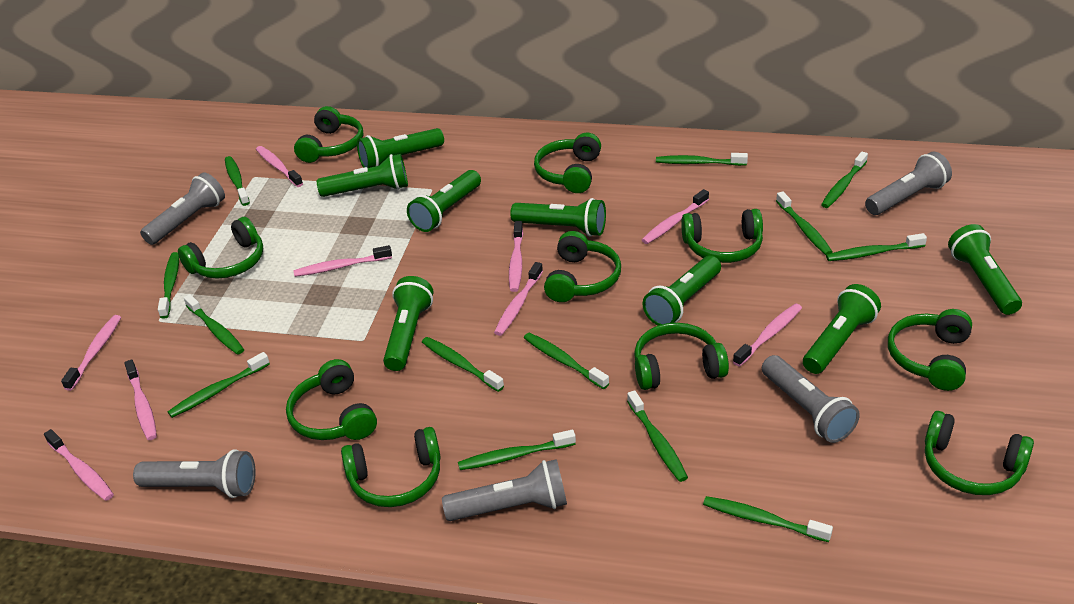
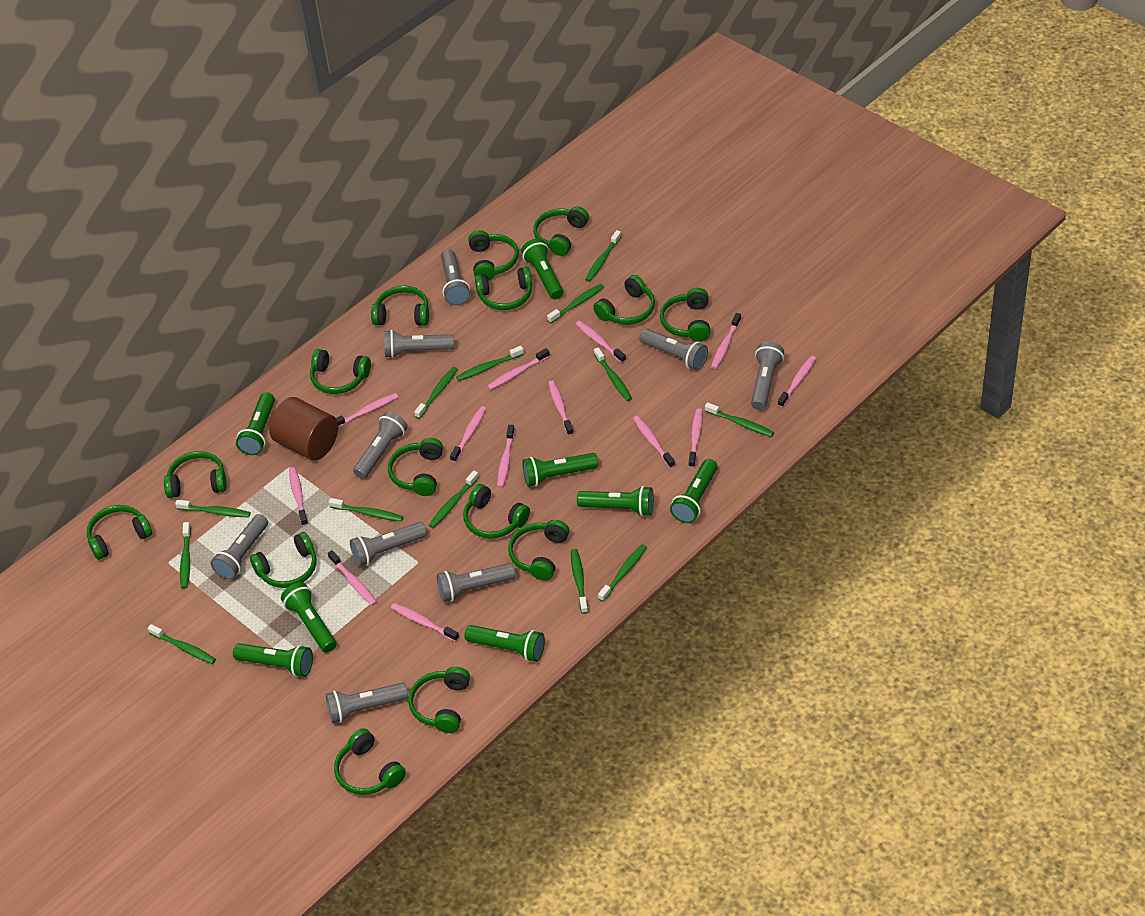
brown cylinder: none = 0 -> [269,397,338,460] = 1
green headphones: [178,217,263,279] [286,359,377,440] [294,106,363,163] [341,427,441,507] [534,133,601,193] [544,231,621,302] [634,323,729,390] [681,209,763,263] [888,309,972,391] [925,411,1034,495] = 10 -> [87,505,152,560] [164,451,227,498] [250,532,317,588] [310,349,371,394] [334,728,406,795] [371,286,429,326] [388,438,443,496] [408,667,470,733] [463,484,530,539] [468,230,519,281] [475,267,532,310] [508,520,569,581] [533,206,589,256] [593,275,655,325] [660,288,710,342] = 15
grey flashlight: [133,449,255,498] [140,172,225,245] [442,459,567,521] [762,355,860,443] [865,152,952,215] = 5 -> [211,514,268,580] [326,683,408,724] [350,522,427,567] [353,411,408,479] [384,330,454,358] [437,563,516,602] [441,249,470,305] [639,329,708,370] [751,342,784,410] = 9
pink toothbrush: [44,429,114,501] [61,315,121,391] [124,360,157,440] [256,146,303,187] [293,245,392,277] [494,262,543,336] [509,221,523,292] [642,189,709,244] [733,304,802,367] = 9 -> [289,467,308,526] [328,550,377,606] [336,393,398,428] [391,603,459,642] [450,406,486,462] [487,348,550,390] [497,425,515,488] [548,381,574,436] [576,321,626,363] [633,416,675,468] [689,408,703,468] [711,313,741,369] [778,356,816,408] = 13

